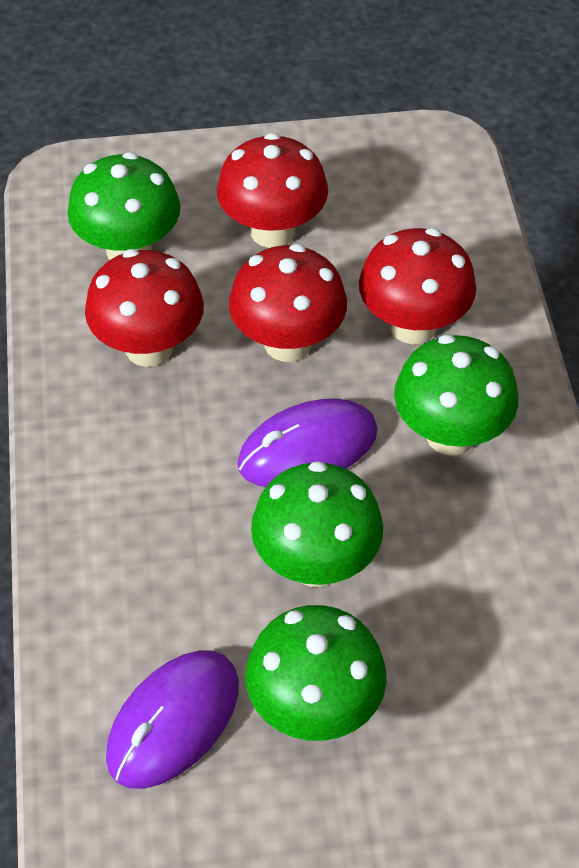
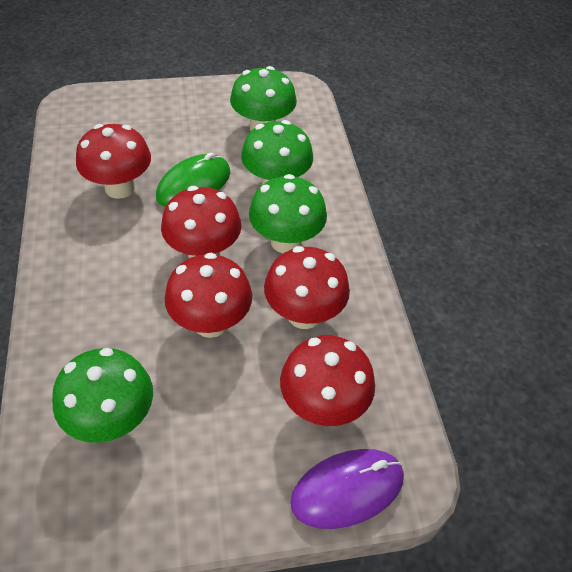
green mouse: none = 0 -> [156,153,231,207] = 1
purple mouse: [106,650,239,789] [237,398,378,487] = 2 -> [290,449,404,529] = 1
red mushroom: [85,249,204,367] [217,133,328,248] [229,244,347,362] [359,228,476,344] = 4 -> [76,124,151,199] [161,186,242,258] [164,253,252,338] [264,246,350,329] [280,335,375,426] = 5

